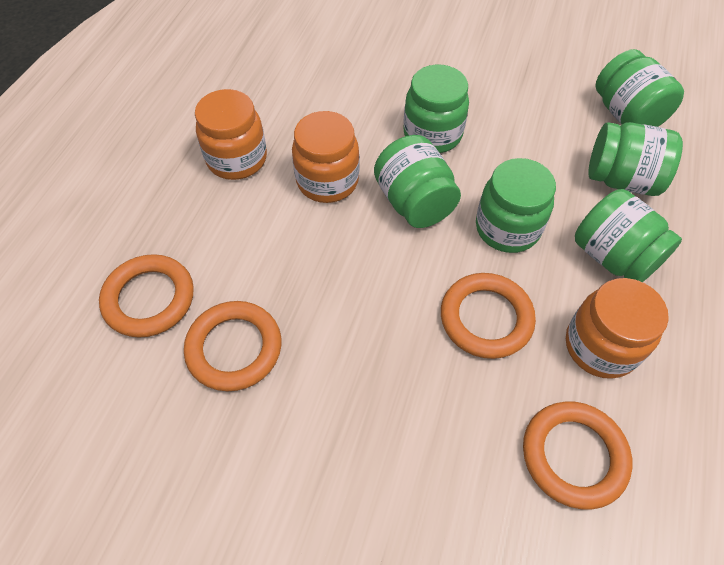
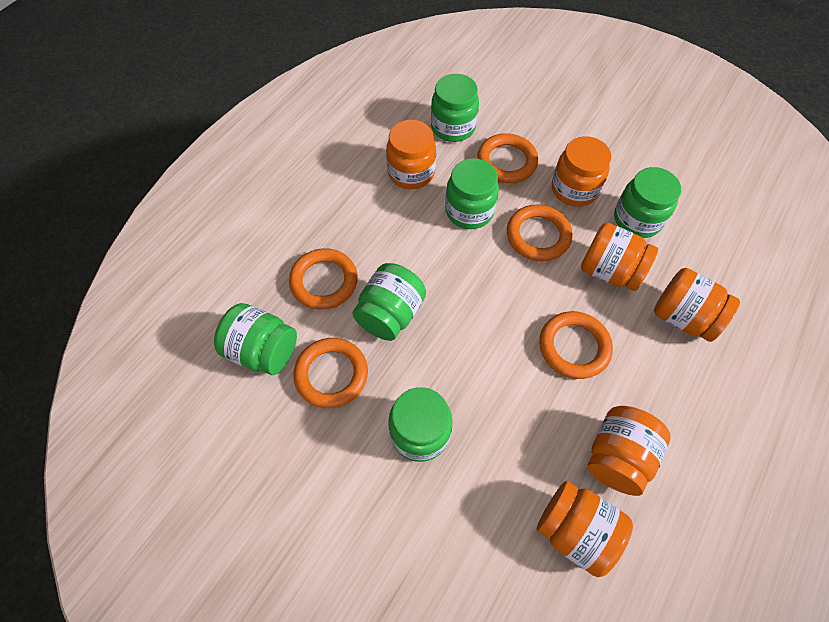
orange jar: [195,89,267,180] [292,111,359,203] [566,278,669,379] = 3 -> [386,120,436,189] [537,481,633,577] [552,136,611,207] [581,223,658,291] [587,406,671,496] [654,268,740,342] = 6
orange ring: [99,254,194,338] [184,301,281,391] [441,273,536,359] [523,401,632,510] = 4 -> [289,248,358,310] [293,338,368,408] [477,133,538,183] [507,204,573,261] [539,311,613,379] = 5

